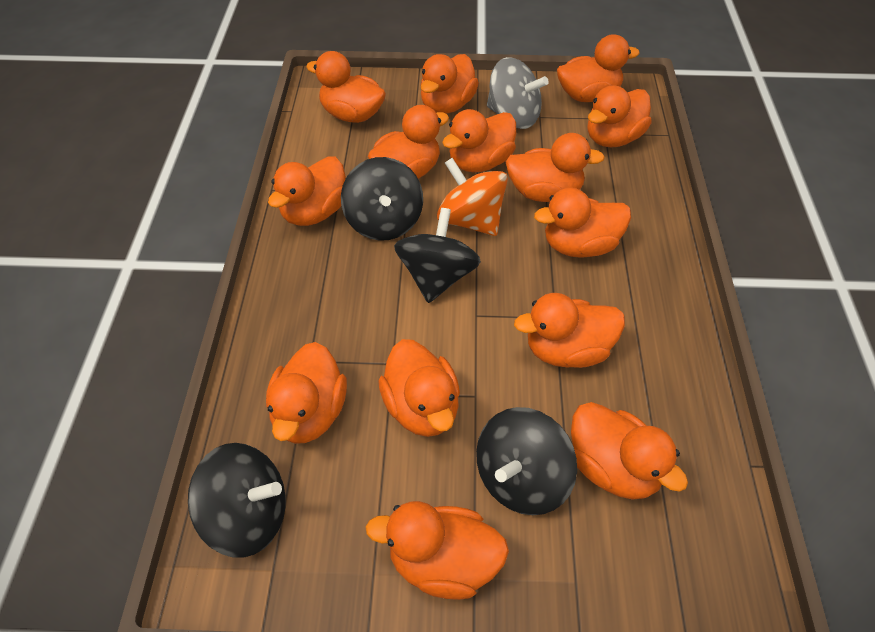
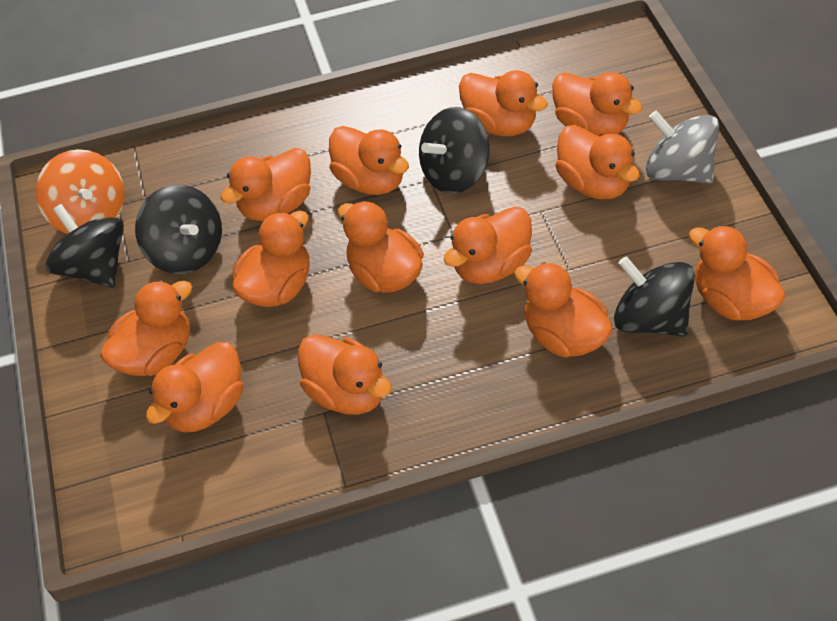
orange duck: [266,342,347,444] [268,156,346,226] [306,51,386,123] [366,501,509,600] [368,105,449,179] [378,339,460,437] [421,54,479,114] [442,109,516,172] [506,133,605,202] [514,293,625,368] [534,188,631,258] [557,34,640,102] [571,402,688,500] [587,85,652,147] = 14 -> [100,280,192,376] [146,342,244,432] [220,148,311,221] [232,211,310,307] [298,334,392,415] [329,126,409,195] [338,201,424,293] [444,207,532,284] [459,70,548,137] [514,262,613,357] [552,72,643,136] [555,125,640,200] [689,225,785,320] = 13

